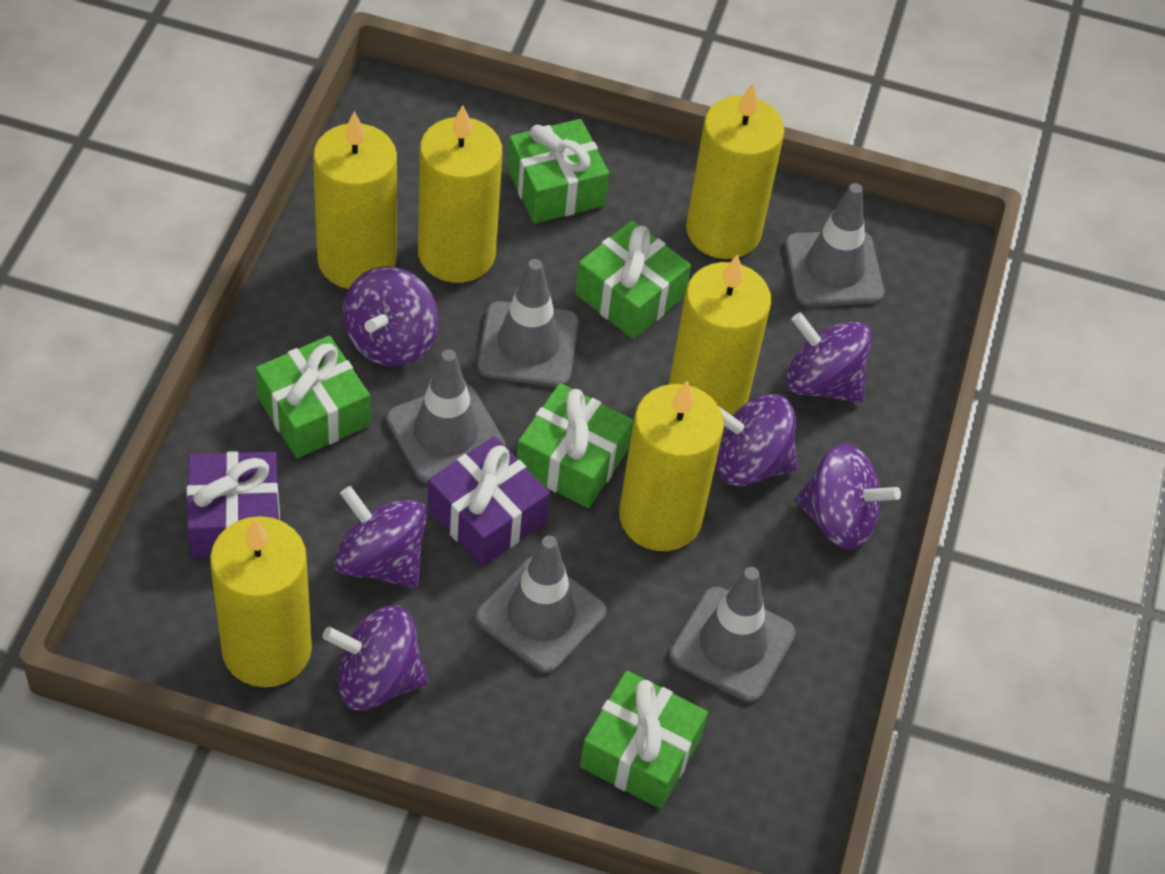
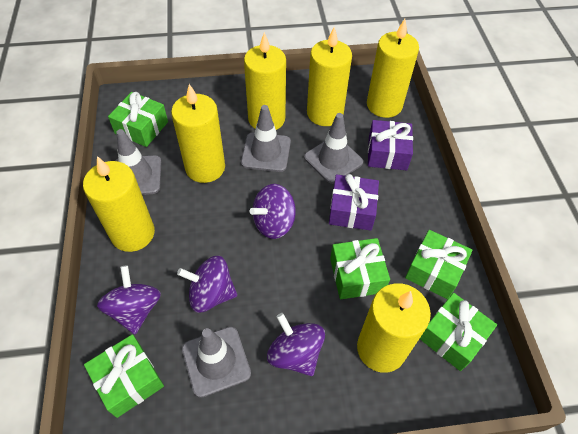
grey traffic cone: [386,349,506,483] [476,536,606,673] [478,259,579,387] [670,567,796,702] [785,183,885,306] = 5 -> [115,129,161,195] [182,327,251,398] [241,105,291,172] [304,113,363,184] = 4
purple spinning top: [323,605,428,710] [334,486,427,588] [343,266,438,367] [715,394,797,486] [786,312,872,403] [795,444,901,550] = 6 -> [97,265,161,334] [177,256,237,313] [250,184,295,239] [267,313,325,376] = 4

